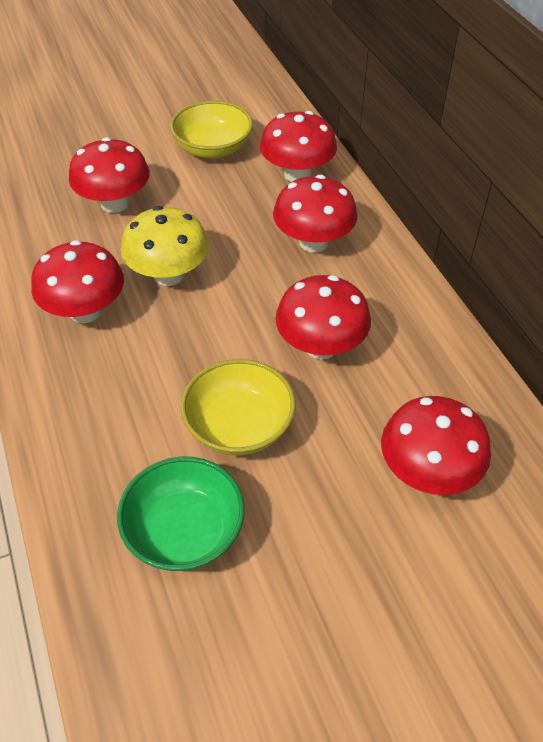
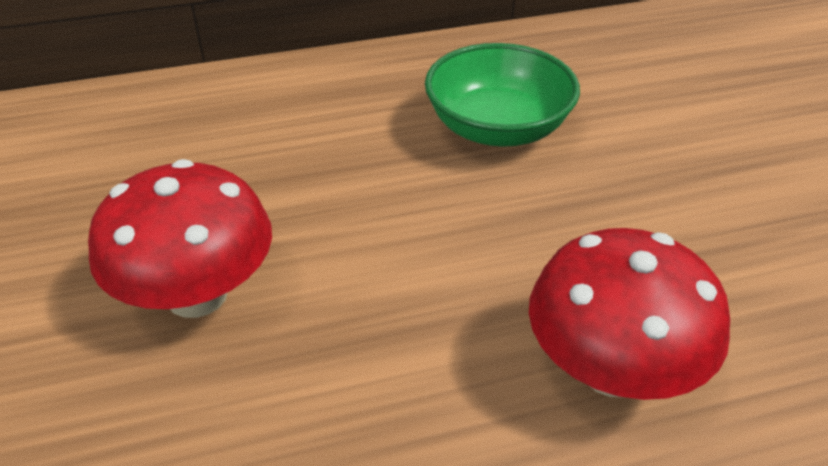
red mushroom: [31,240,124,323] [69,137,150,213] [260,111,337,182] [273,175,358,253] [275,275,371,359] [381,396,491,495] = 6 -> [88,159,272,318] [529,228,730,400] = 2
yellow bowl: [170,101,253,159] [181,359,296,455] = 2 -> none = 0
yellow mushroom: [121,206,209,286] = 1 -> none = 0

